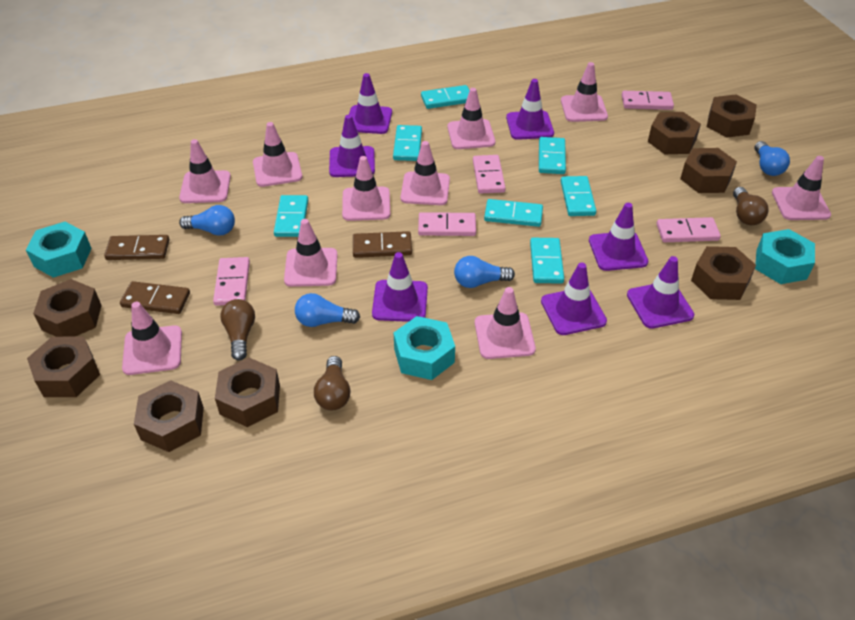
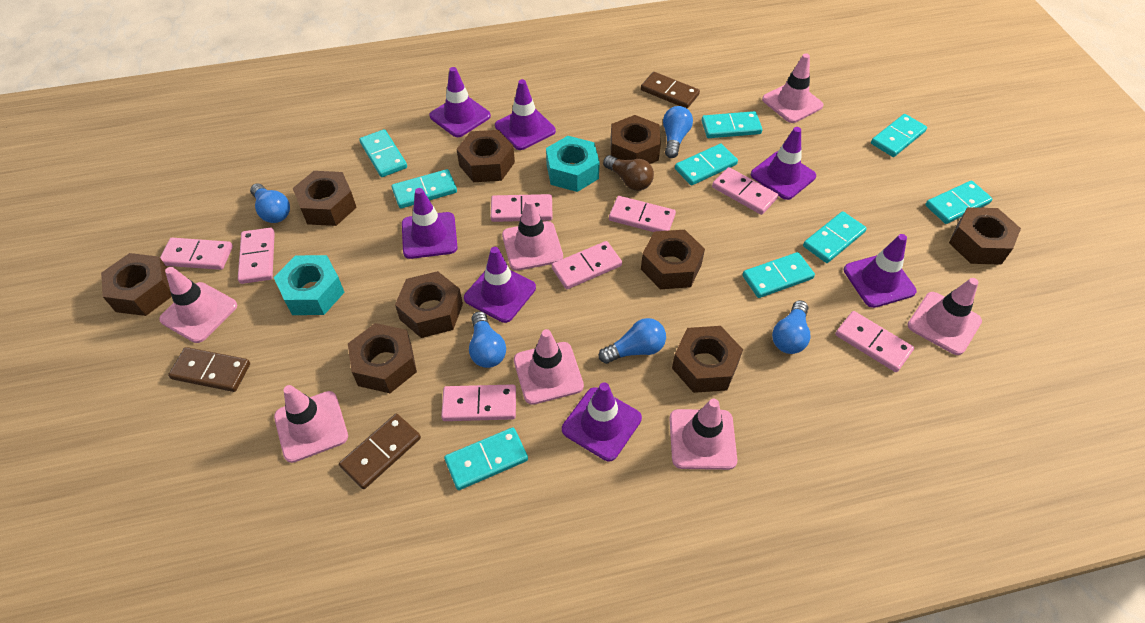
blue light bulb: [179,205,235,236] [295,293,360,327] [454,256,515,288] [755,141,790,176] = 4 -> [250,183,290,223] [469,311,506,368] [599,318,666,364] [663,106,693,158] [772,300,811,354] = 5
brown light bulb: [220,299,255,361] [314,356,351,410] [733,187,768,225] = 3 -> [603,155,654,191] = 1
brown nut: [27,337,100,397] [33,279,102,337] [134,380,204,452] [215,358,280,427] [648,112,701,154] [680,148,737,193] [691,246,756,300] [707,94,757,138] = 8 -> [101,253,172,316] [293,171,357,226] [348,323,417,393] [395,271,463,338] [457,130,515,182] [610,115,661,164] [641,230,705,289] [672,326,743,393] [949,207,1021,265] = 9
pink domino: [213,257,250,306] [418,212,476,236] [473,155,506,194] [622,91,674,110] [657,217,721,242] = 5 -> [160,238,233,270] [238,228,275,284] [441,384,516,421] [491,194,553,222] [552,241,622,289] [609,196,676,232] [712,167,778,215] [835,311,914,372] = 8
pink traffic cone: [122,302,182,375] [179,139,231,203] [253,122,302,187] [284,219,338,287] [342,156,390,221] [401,141,450,205] [447,88,495,149] [475,287,536,359] [561,62,608,122] [772,156,831,220] = 10 -> [159,267,237,343] [274,385,348,463] [502,198,563,271] [514,329,584,405] [669,399,737,470] [762,53,824,123] [908,278,982,355] = 7
turquoise domino: [274,195,308,237] [393,125,422,161] [421,85,470,109] [484,199,543,227] [530,238,564,284] [539,137,566,174] [561,176,596,216] = 7 -> [359,129,407,177] [392,169,457,209] [444,427,528,490] [675,144,738,186] [702,111,762,138] [742,252,815,298] [803,211,867,263] [871,114,927,157] [925,181,992,224] = 9
turquoise nut: [26,222,92,278] [394,316,455,380] [755,229,815,284] = 3 -> [274,255,345,315] [546,136,600,192] = 2

